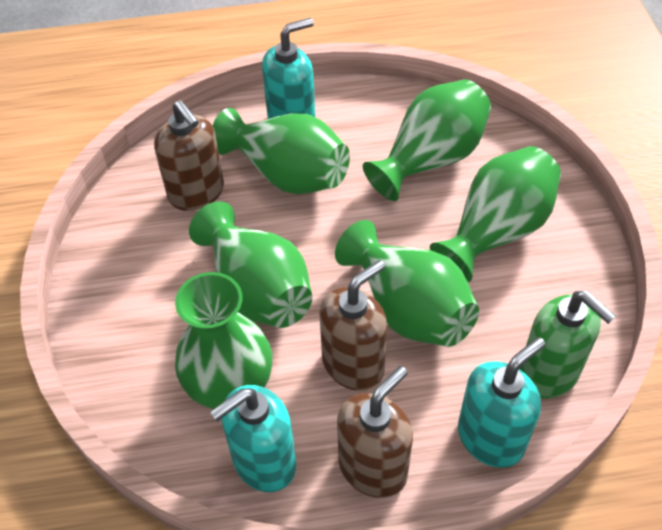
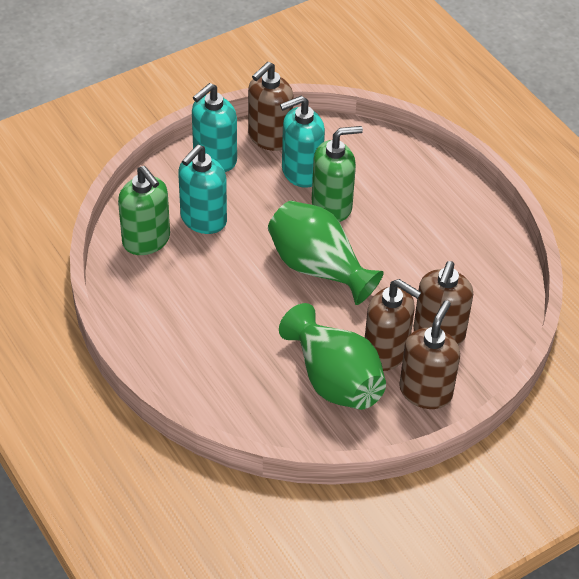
brown soap dispenser: [154,100,224,211] [319,260,387,391] [337,366,413,498] = 3 -> [248,62,293,151] [365,279,422,371] [400,300,460,409] [414,261,473,345] = 4
green soap dispenser: [519,291,616,399] = 1 -> [118,166,170,255] [312,126,363,222] = 2
green vase: [175,272,272,409] [189,201,312,328] [213,108,350,194] [335,220,479,347] [363,79,491,201] [430,146,561,282] = 6 -> [268,201,384,305] [279,303,386,410] = 2

